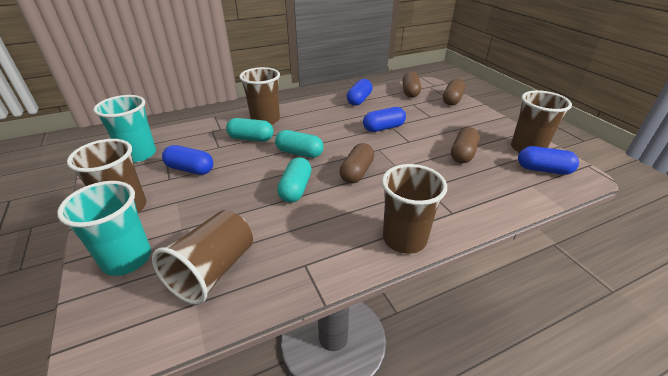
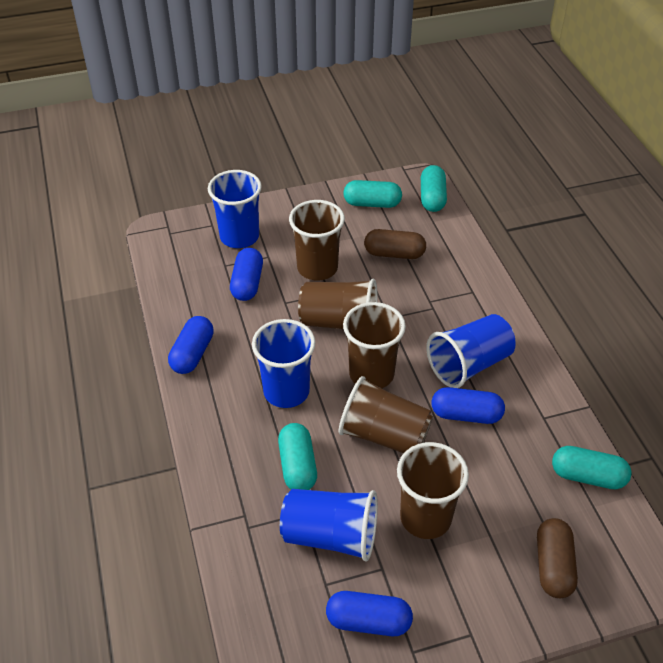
blue cup: none = 0 -> [208,170,262,248] [252,319,316,408] [280,489,378,561] [426,314,516,388] = 4
brown capsule: [339,143,374,184] [403,71,421,98] [443,79,465,106] [451,127,480,164] = 4 -> [364,229,426,259] [537,518,578,598] = 2
turquoise capsule: [226,118,274,142] [275,130,324,158] [277,157,312,203] = 3 -> [278,423,317,490] [343,180,402,208] [421,165,447,212] [552,446,632,489] = 4
turquoise cup: [57,181,151,276] [93,95,156,163] = 2 -> none = 0

